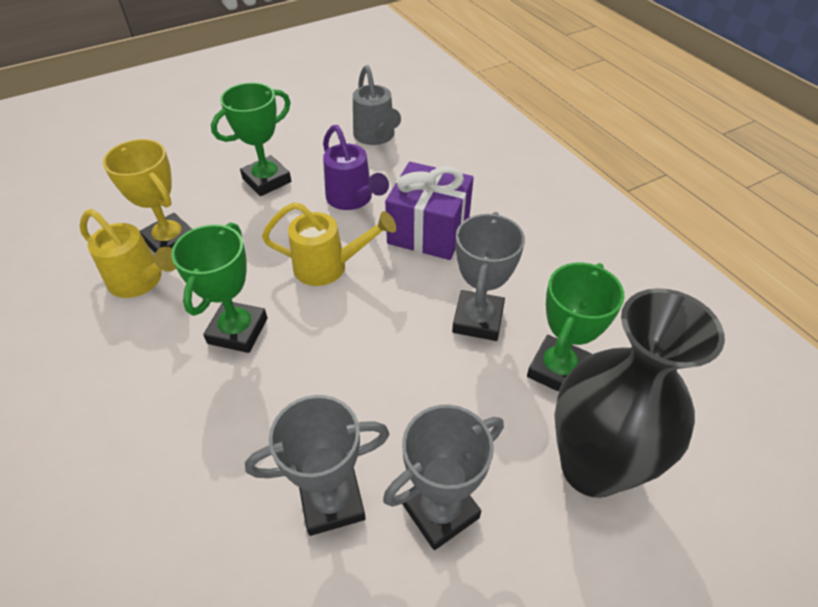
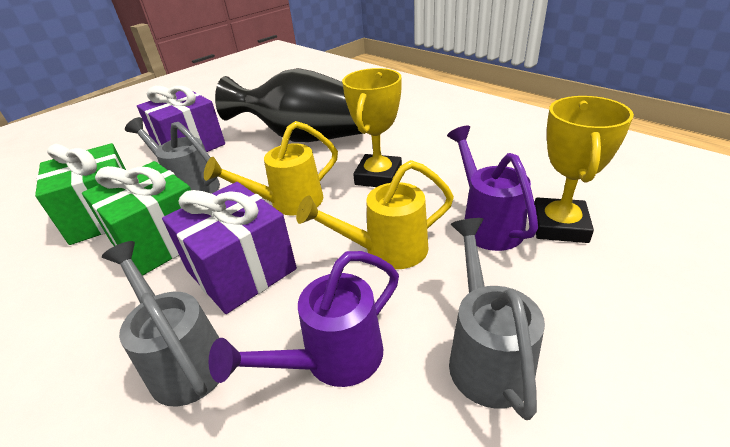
green gift: none = 0 -> [35,143,126,245] [82,161,191,276] = 2
green trophy: [171,222,267,353] [211,83,291,196] [527,263,624,392] = 3 -> none = 0
grey trophy: [245,395,389,536] [383,405,504,550] [452,212,525,341] = 3 -> none = 0
grey watering can: [353,65,401,145] = 1 -> [102,241,219,407] [125,117,220,194] [449,218,545,420] = 3
purple gift: [385,162,474,260] = 1 -> [137,86,225,152] [162,182,297,314] = 2
purple watering can: [323,125,389,210] = 1 -> [209,251,399,387] [447,126,538,251] = 2
yellow trophy: [103,139,192,253] = 1 -> [342,68,402,187] [535,96,634,243] = 2

